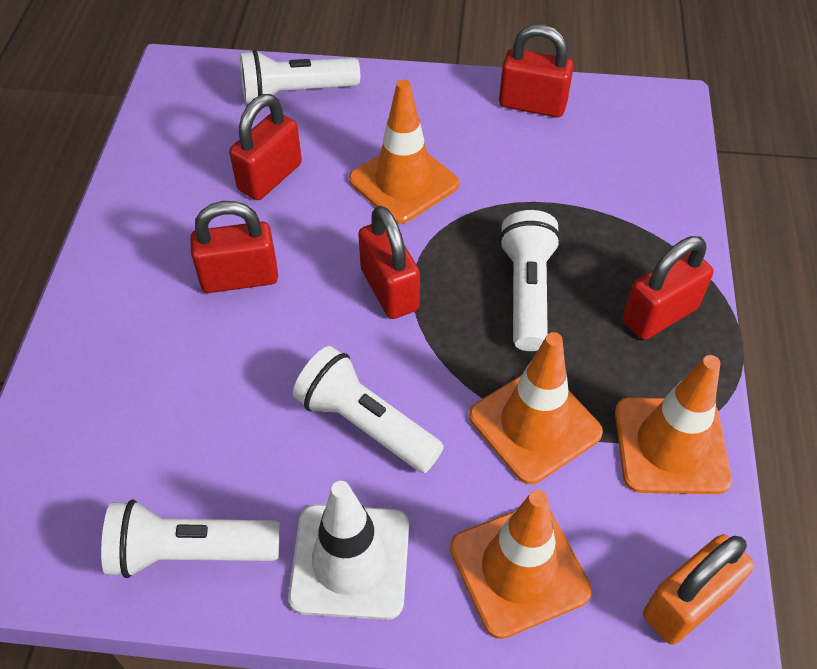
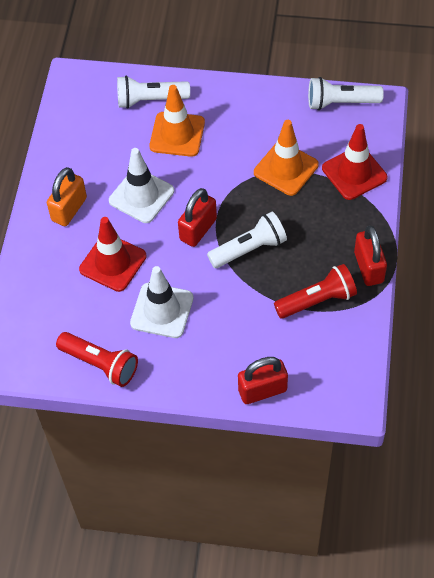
orange traffic cone: [349,79,459,224] [450,490,592,639] [469,332,603,484] [615,355,732,494] = 4 -> [149,85,205,157] [254,120,319,196] = 2
red flashlight: none = 0 -> [56,332,138,387] [274,264,357,319] = 2
red padlock: [190,201,278,293] [229,94,302,200] [358,206,420,319] [499,25,574,117] [623,236,714,340] = 5 -> [178,188,217,247] [238,357,288,404] [354,225,387,286] = 3
red traffic cone: none = 0 -> [79,217,147,292] [322,124,388,200] = 2
white flashlight: [101,499,280,578] [240,50,360,104] [293,346,444,473] [499,210,561,351] = 4 -> [117,75,190,109] [207,212,287,268] [308,77,384,110] = 3
white traffic cone: [288,481,409,620] = 1 -> [109,148,174,223] [130,266,194,338] = 2

